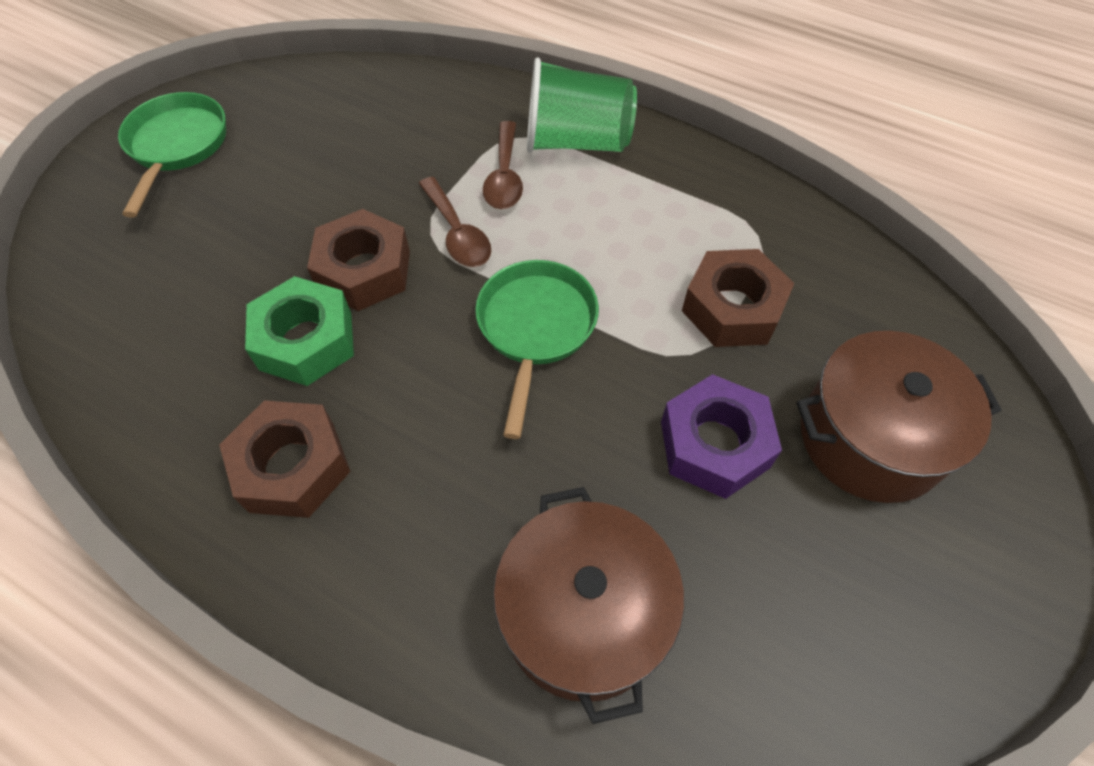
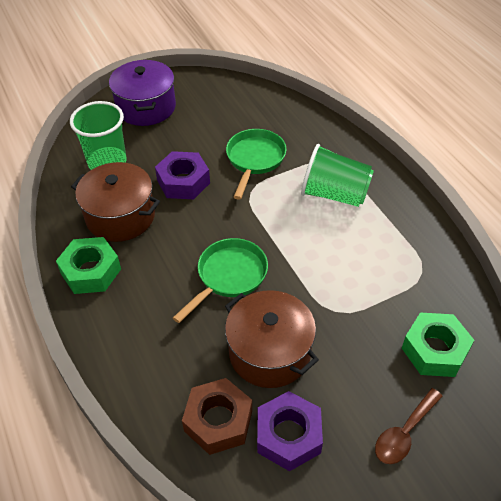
brown nut: [219,400,351,518] [307,209,410,311] [682,249,794,347] = 3 -> [182,378,252,455] = 1
brown spoon: [419,177,491,267] [483,121,523,209] = 2 -> [375,388,443,464] = 1
green cup: [527,57,637,153] = 1 -> [70,101,127,170] [301,144,374,207] = 2
green nut: [245,276,354,386] = 1 -> [56,237,121,294] [402,312,474,377] = 2
purple nut: [661,374,782,499] = 1 -> [155,151,210,199] [257,391,323,471] = 2
purple pot: none = 0 -> [109,60,176,126] = 1

